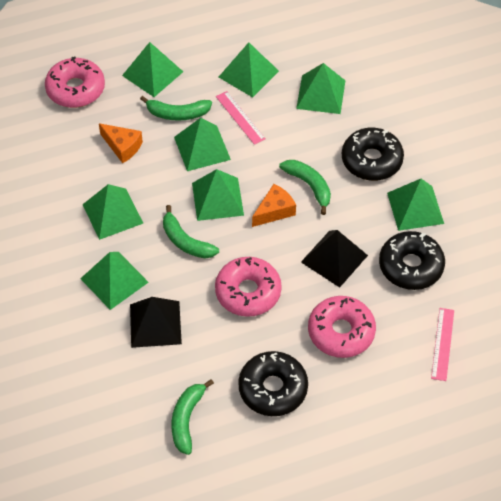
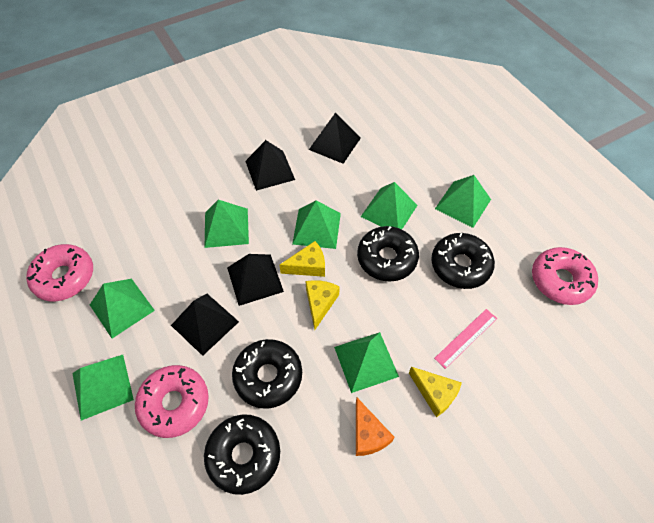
black donut: [238,351,308,416] [342,128,404,181] [379,231,445,290] = 3 -> [204,414,280,495] [232,339,302,409] [357,226,419,282] [431,233,495,289] = 4
black pyramid: [130,297,182,348] [301,230,368,287] = 2 -> [171,294,239,356] [227,254,284,306] [245,140,295,191] [309,112,361,164] = 4
green banana: [140,96,212,121] [163,205,219,258] [171,379,214,455] [279,160,331,215] = 4 -> none = 0
green pyramid: [80,252,149,310] [82,184,143,240] [122,42,183,97] [174,118,231,171] [192,169,244,221] [219,42,279,98] [296,63,345,114] [387,179,444,231] = 8 -> [72,355,134,420] [90,279,155,338] [205,200,249,248] [292,200,341,249] [334,332,399,393] [361,182,417,229] [435,175,491,228] = 7
orange cheese: [99,123,143,163] [252,184,296,227] = 2 -> [356,398,394,456] = 1
pink ruler: [216,91,266,145] [431,308,454,381] = 2 -> [434,309,497,369] = 1
yellow cheese: none = 0 -> [279,241,325,277] [305,280,340,330] [409,367,462,417] = 3

